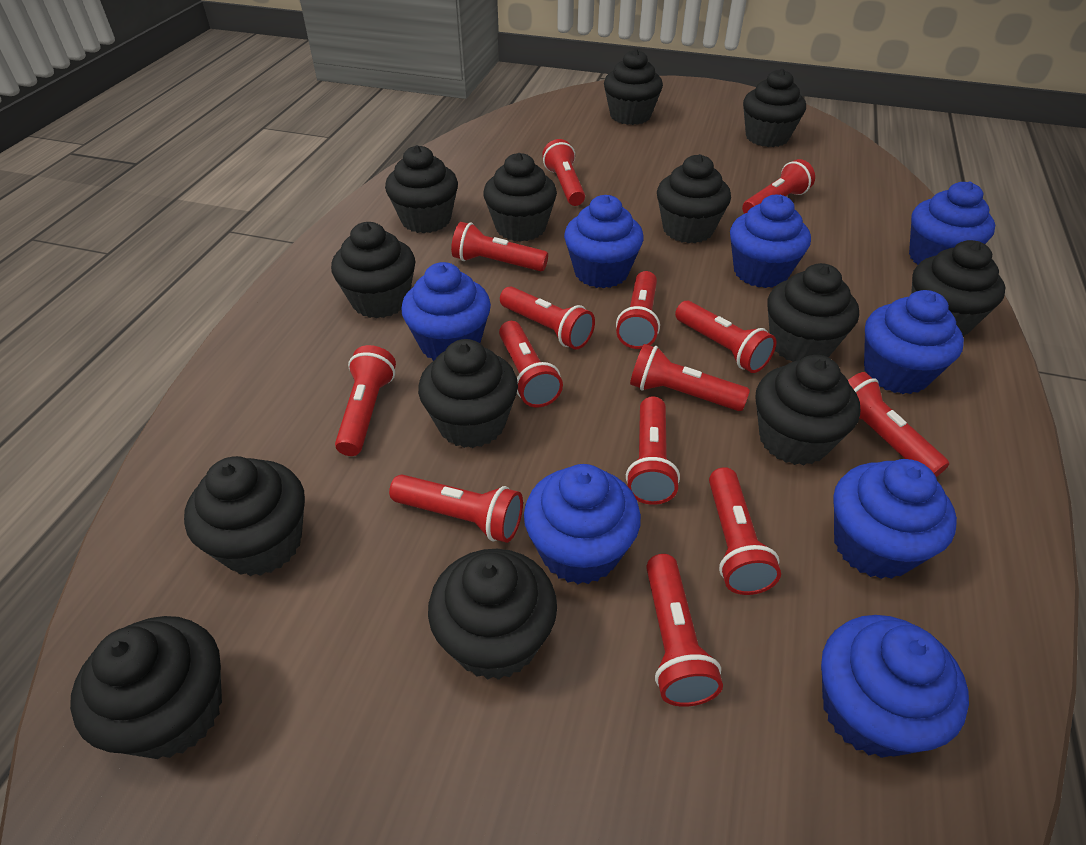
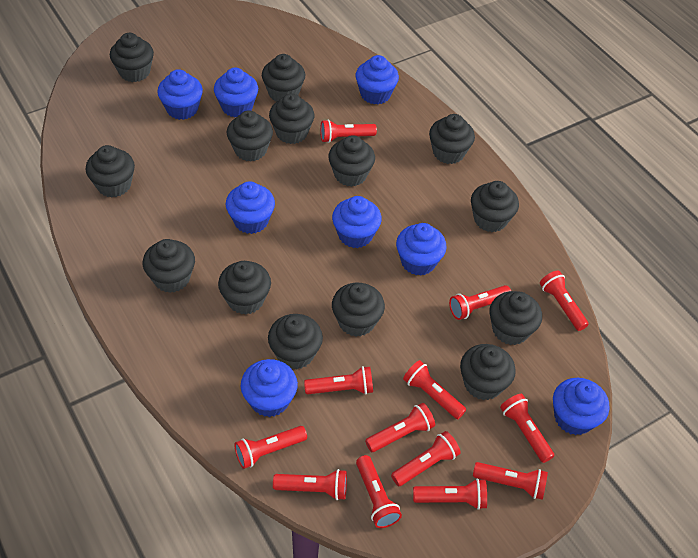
black cupcake: [70,616,222,759] [184,456,305,576] [331,222,415,318] [385,145,458,233] [418,339,518,448] [428,549,557,680] [483,153,557,242] [604,49,663,125] [657,154,731,243] [743,69,806,147] [755,355,860,465] [767,263,859,362] [911,240,1005,336] = 13 -> [86,145,135,197] [110,33,154,82] [143,239,195,293] [218,261,271,314] [227,110,273,162] [262,54,305,101] [268,314,323,369] [269,94,314,144] [328,135,375,187] [332,283,385,337] [429,114,475,164] [460,344,516,400] [471,181,519,232] [489,291,542,345] = 14
red flashlight: [335,345,396,456] [389,475,523,543] [451,222,548,271] [499,321,563,407] [500,286,595,350] [542,139,585,206] [616,271,660,349] [626,396,680,505] [630,344,750,411] [646,554,723,707] [675,301,776,373] [709,467,781,595] [742,159,815,214] [848,372,949,477] = 14 -> [234,426,307,469] [273,469,347,500] [304,366,373,394] [320,120,377,143] [356,455,402,528] [365,403,435,452] [391,431,461,486] [403,360,466,419] [413,478,487,510] [449,285,511,320] [473,462,548,500] [500,394,554,463] [540,270,589,331] = 13

